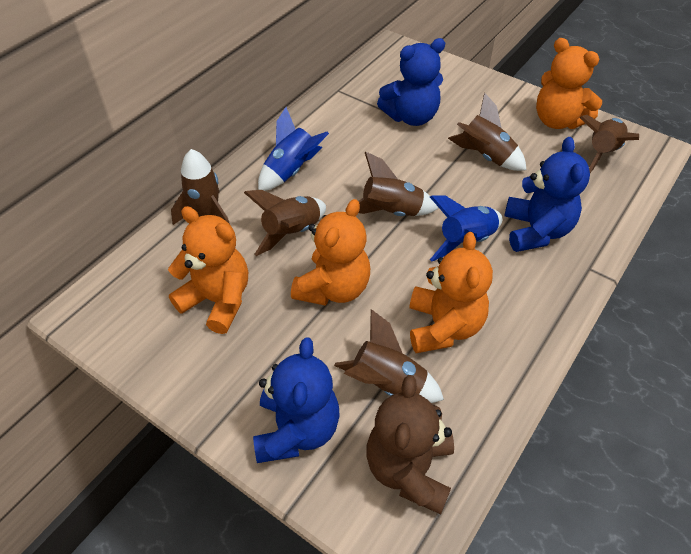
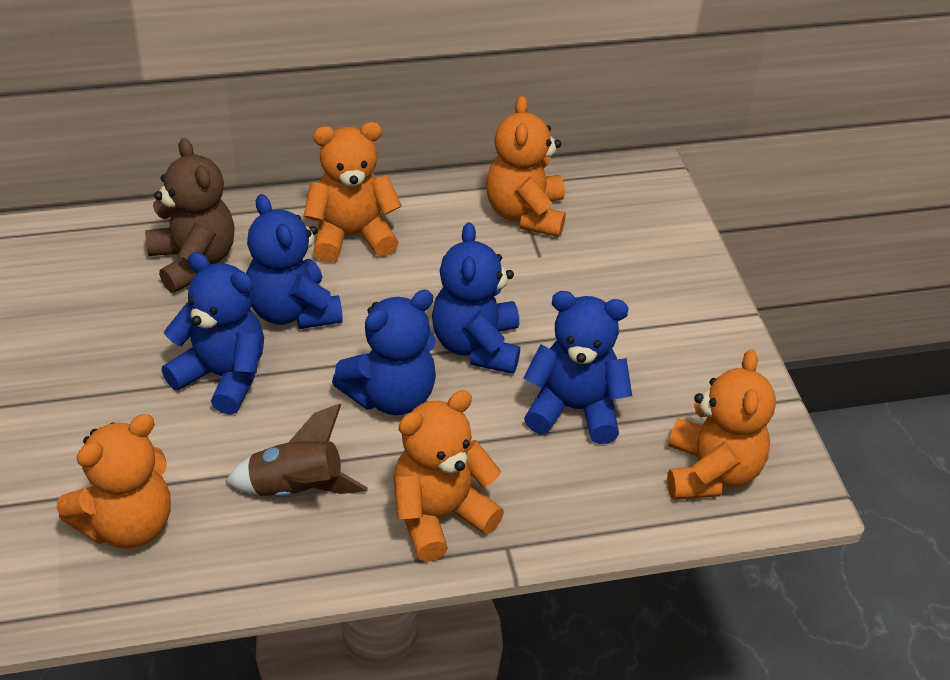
blue rocket: [258,107,329,191] [430,196,503,261] = 2 -> none = 0
blue teddy bear: [253,337,340,463] [377,38,445,126] [504,137,590,252] = 3 -> [161,252,264,415] [246,194,343,329] [332,290,436,415] [432,222,520,374] [523,291,632,444] = 5
brown rocket: [171,149,230,225] [244,190,326,256] [334,309,444,403] [345,152,438,216] [448,93,527,171] [580,115,639,173] = 6 -> [226,404,368,498] = 1
orange teddy bear: [168,206,248,334] [291,199,370,306] [409,232,493,353] [536,38,602,129] = 4 -> [57,414,171,548] [303,122,402,262] [394,390,504,562] [486,96,566,237] [667,349,776,500] = 5

